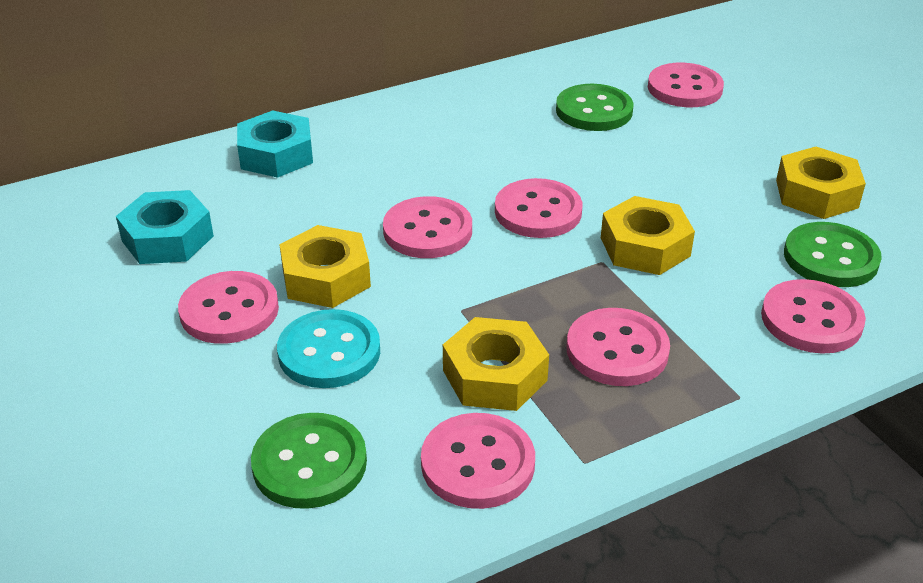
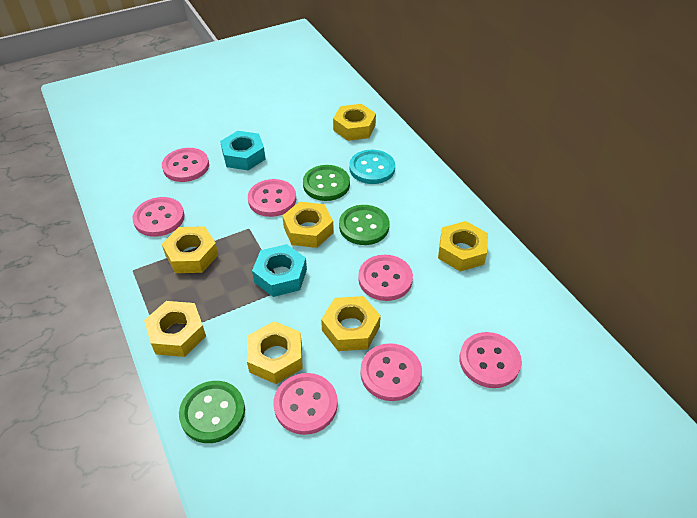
yellow nut: [279,225,371,308] [443,317,549,411] [601,196,695,275] [776,147,866,219] = 4 -> [144,301,206,357] [162,226,218,273] [247,321,303,384] [282,202,334,248] [321,296,381,351] [333,104,376,141] [438,221,488,272] = 7

